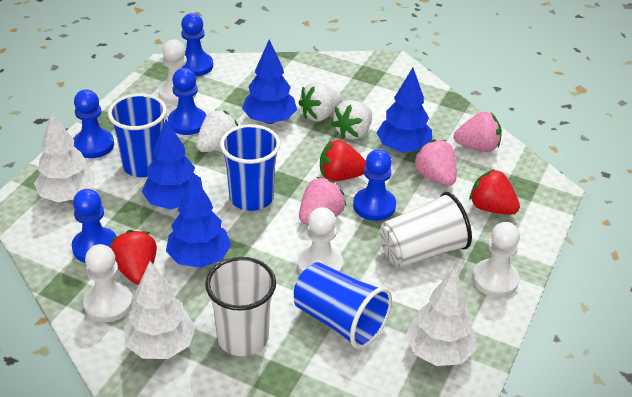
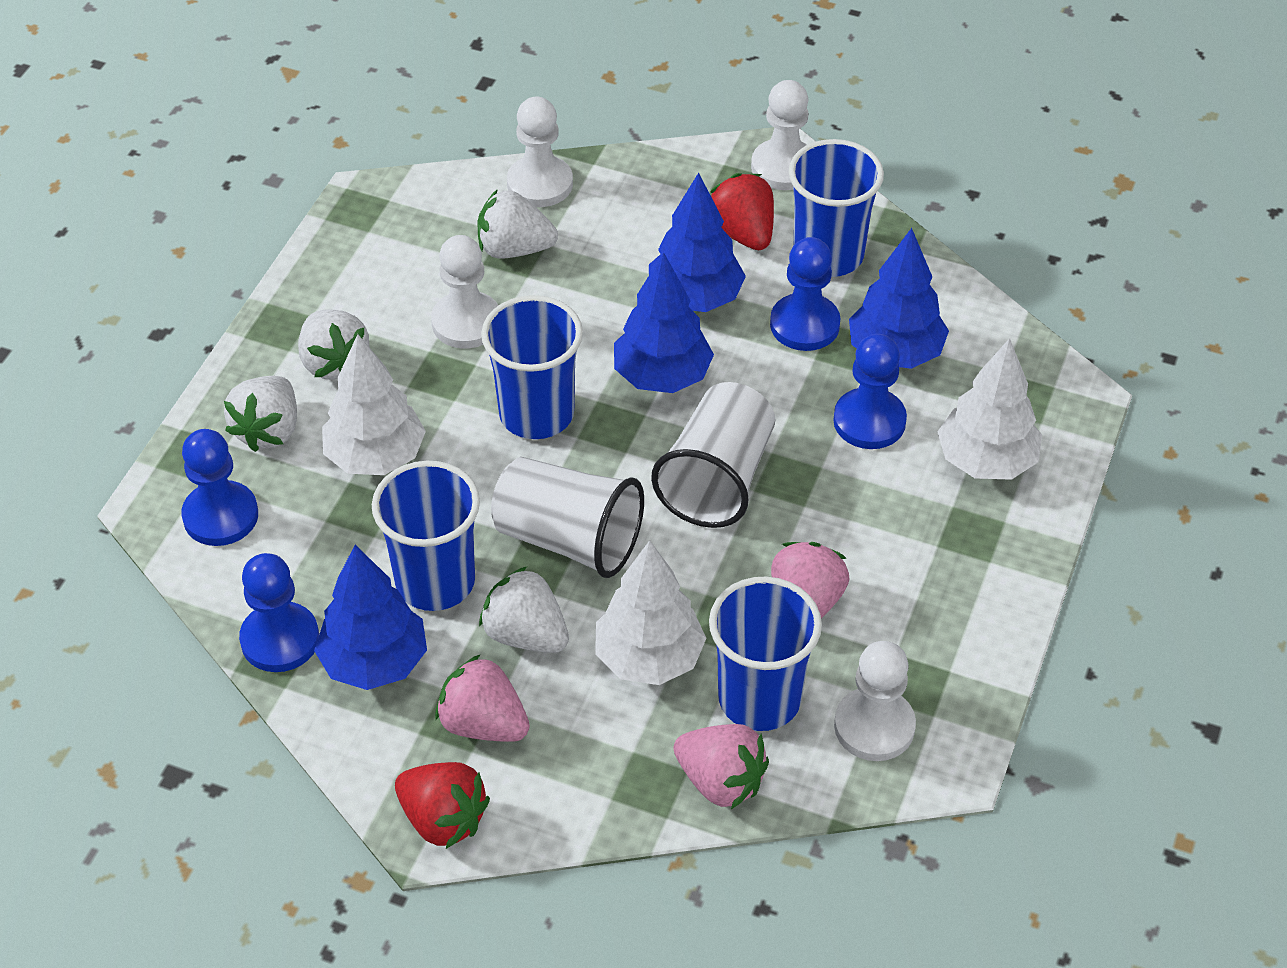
blue cup: [108,93,167,177] [220,124,280,211] [294,262,392,349] = 3 -> [372,461,480,611] [481,295,583,439] [709,576,822,731] [788,139,884,277] = 4
blue pawn: [72,189,116,263] [74,90,114,158] [168,68,207,135] [181,13,213,76] [353,149,396,221] = 5 -> [181,429,258,546] [239,553,319,672] [770,237,840,351] [833,334,907,449] = 4
red strawberry: [110,230,157,284] [320,140,366,181] [469,169,520,215] = 3 -> [395,762,490,849] [711,173,774,250] = 2
white strawberry: [196,110,238,152] [298,82,342,122] [332,100,372,139] = 3 -> [224,376,297,452] [298,309,369,380] [478,189,558,259] [479,567,569,653] = 4

